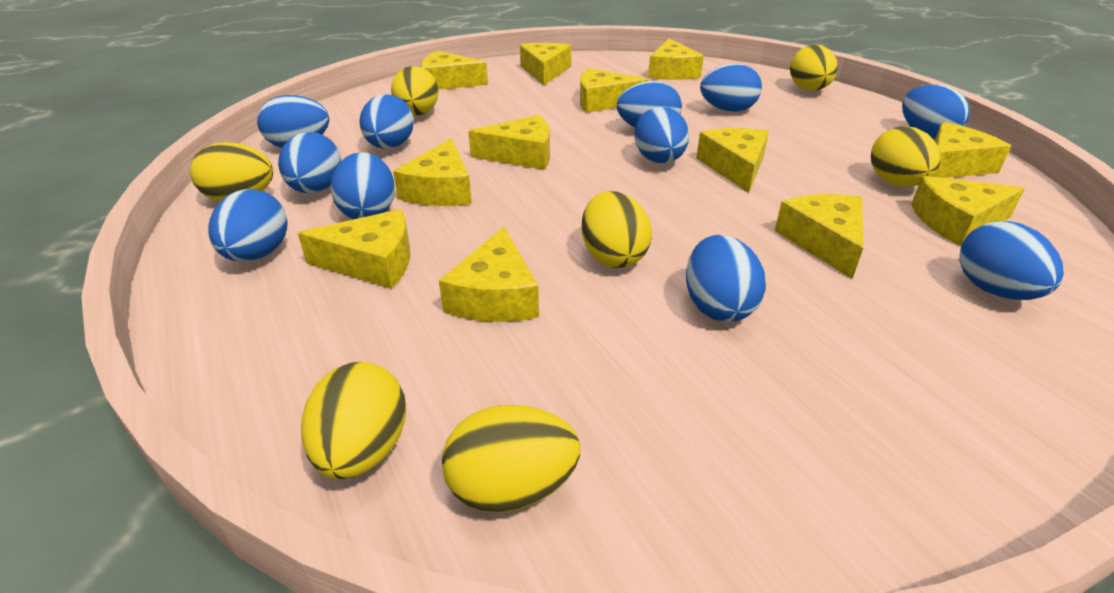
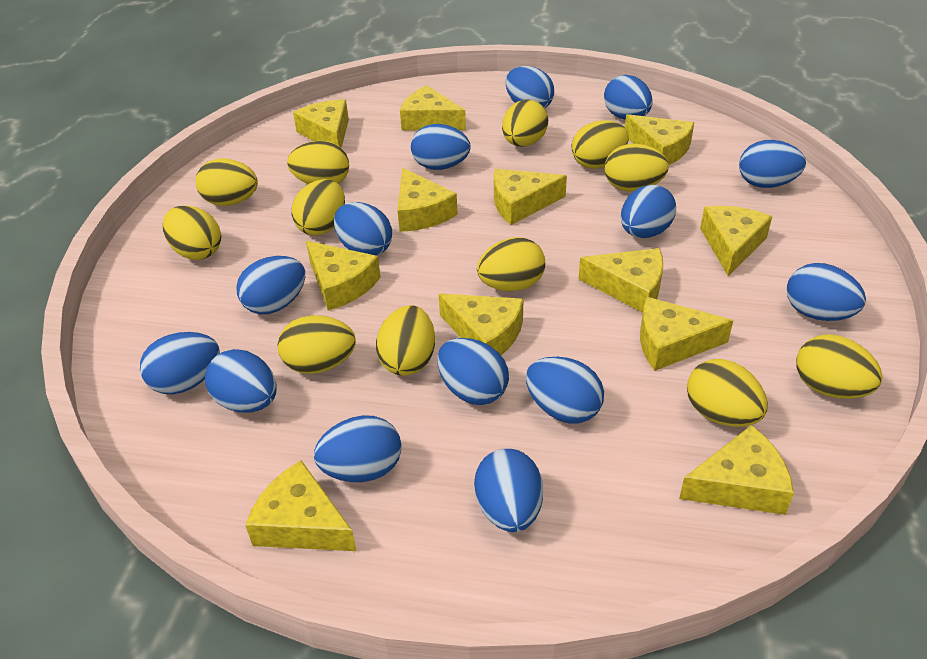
blue egg: [208,189,288,262] [257,95,329,148] [278,132,341,193] [331,152,395,219] [359,94,414,149] [617,81,682,127] [634,107,689,163] [686,235,766,322] [700,64,762,112] [902,85,970,139] [959,221,1064,300] = 11 -> [140,332,220,394] [205,349,277,412] [236,256,305,314] [314,415,402,482] [334,202,392,256] [411,124,470,170] [437,338,509,405] [474,449,543,532] [506,66,554,108] [526,357,604,424] [604,75,653,120] [621,185,676,238] [739,140,806,188] [787,263,866,321] = 14
yellow egg: [190,142,273,201] [301,362,406,479] [391,66,439,116] [442,405,580,513] [581,191,652,268] [790,45,838,91] [871,126,940,186] = 7 -> [163,205,221,260] [196,158,258,206] [278,315,356,374] [287,141,349,184] [292,179,345,236] [376,305,435,376] [477,237,545,291] [502,99,548,147] [571,120,629,169] [604,144,669,192] [687,359,768,427] [796,334,883,399] = 12

